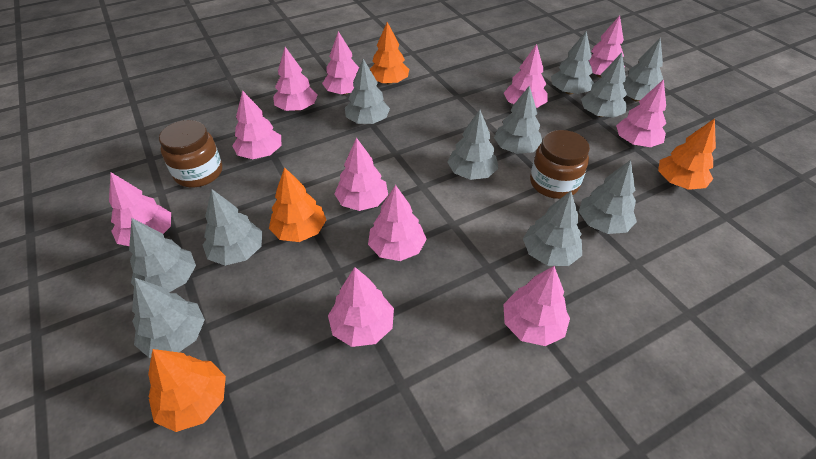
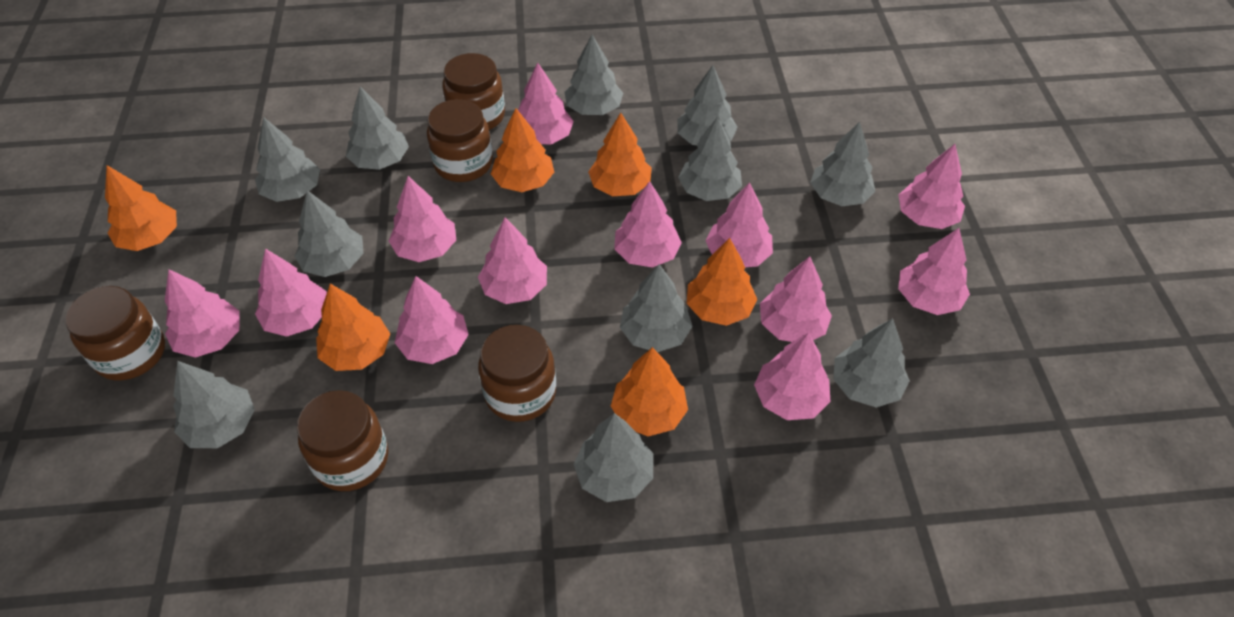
brown jar: [159,120,222,187] [530,130,590,199] = 2 -> [65,286,165,380] [297,390,389,491] [427,99,493,182] [442,53,505,130] [478,325,556,422] = 5
orange tree: [148,349,226,432] [269,167,326,242] [370,22,409,85] [658,118,716,190] = 4 -> [105,165,177,251] [316,284,390,371] [491,108,554,192] [588,113,652,196] [611,347,688,436] [687,238,757,326] = 6
pink tree: [109,172,171,246] [232,90,281,159] [273,47,317,111] [322,31,359,95] [328,267,394,347] [334,138,388,211] [368,185,427,261] [503,266,570,346] [504,44,548,108] [589,15,625,78] [616,79,666,147] = 11 -> [165,269,240,358] [255,248,327,337] [389,176,456,262] [395,276,469,364] [478,217,547,304] [518,63,574,144] [614,181,682,268] [705,182,773,267] [754,332,830,420] [760,256,832,342] [898,144,965,229] [898,228,970,315] = 12

